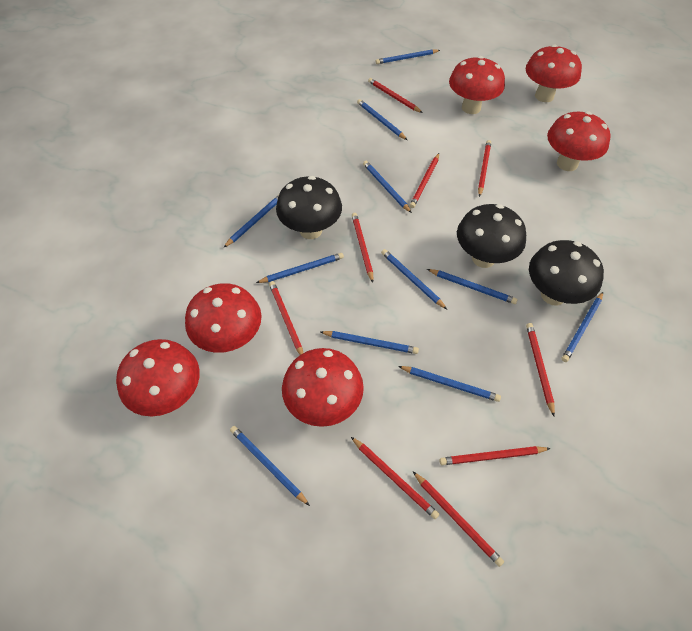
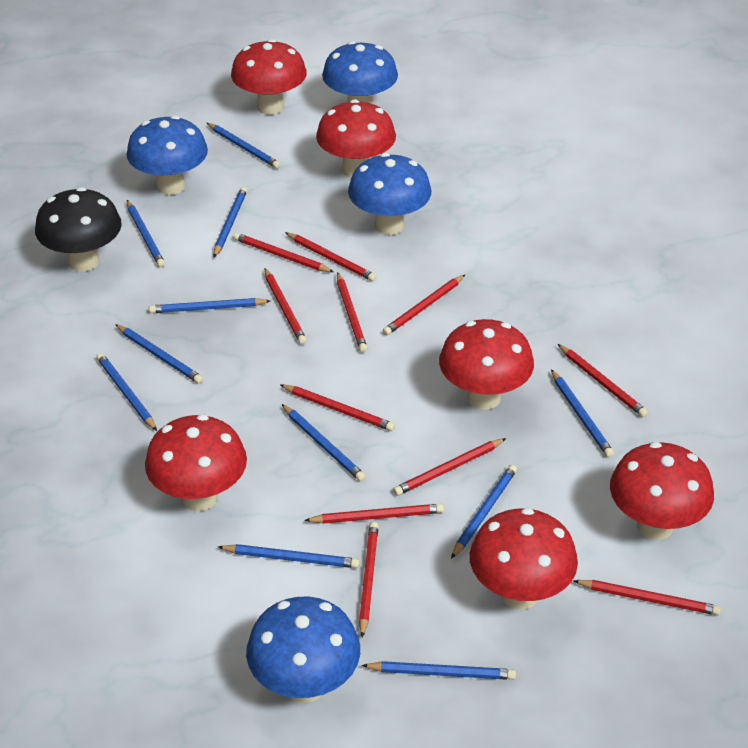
black mushroom: [276,176,342,239] [457,204,526,268] [529,240,604,306] = 3 -> [35,187,121,272] = 1
blue mushroom: none = 0 -> [127,115,208,195] [246,597,360,703] [322,41,398,104] [348,153,432,235] = 4
red pencil: [269,281,303,355] [351,437,439,519] [352,213,373,283] [368,78,423,113] [410,153,439,208] [412,471,504,567] [439,446,551,465] [478,140,491,197] [526,323,555,416] = 9 -> [234,233,334,272] [264,268,307,344] [280,384,395,431] [285,232,377,282] [304,504,444,524] [337,272,367,352] [359,522,379,638] [383,275,465,335] [393,438,506,496] [558,344,648,417] [573,580,721,616] = 11

